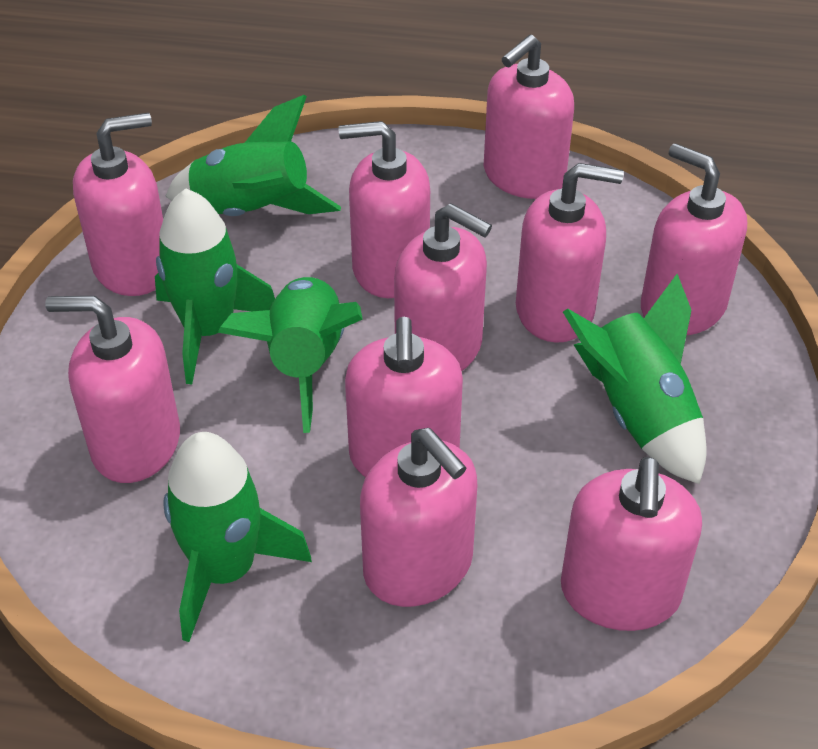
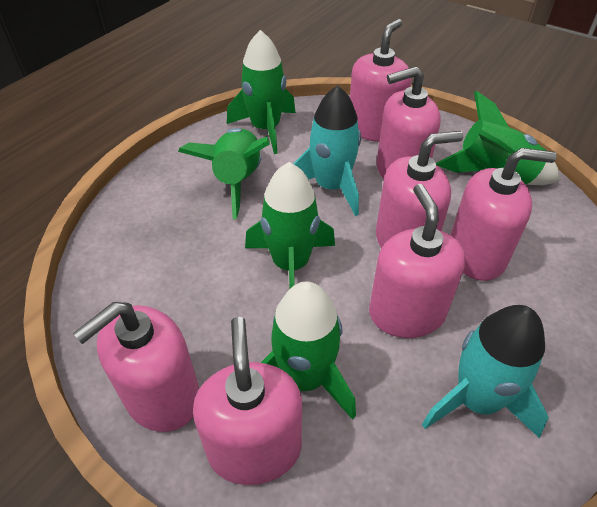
pink soap dispenser: [45,296,180,483] [73,113,163,296] [339,121,430,298] [345,317,463,477] [360,428,478,607] [394,203,492,371] [483,35,574,199] [516,163,624,343] [561,457,702,631] [641,143,747,335] = 10 -> [73,302,199,432] [193,317,302,485] [350,19,411,142] [369,184,466,338] [376,66,441,179] [376,131,463,249] [451,148,557,281] = 7
turquoise rocket: none = 0 -> [293,85,361,216] [422,305,549,438] = 2

